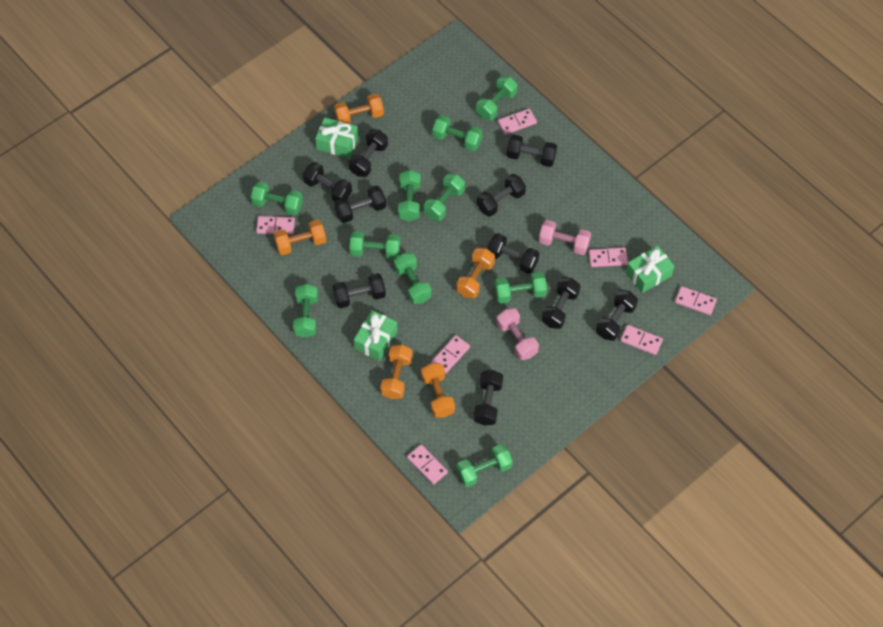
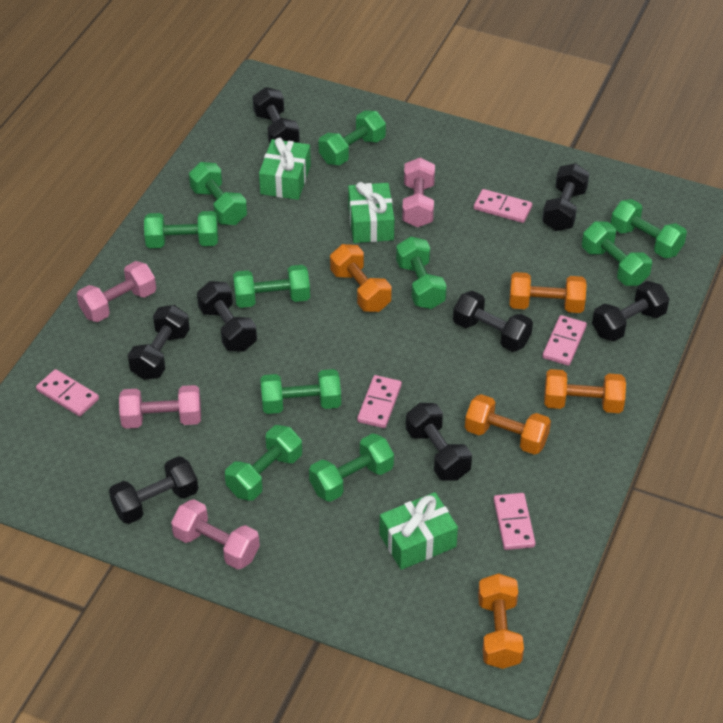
black dumbbell: [303,162,352,201] [333,273,386,308] [334,186,386,223] [349,130,388,177] [473,370,503,426] [477,174,526,217] [487,233,539,274] [507,135,557,167] [541,277,581,329] [596,290,638,341] = 10 -> [109,456,198,524] [128,305,190,380] [197,281,257,352] [253,87,300,143] [406,403,472,481] [453,291,533,352] [542,163,589,231] [592,281,670,341] = 8
pink domino: [256,216,295,235] [407,444,448,485] [432,335,470,373] [498,109,537,135] [589,248,628,267] [620,325,663,355] [675,286,717,315] = 7 -> [36,369,99,416] [357,375,402,428] [474,189,532,223] [494,493,536,550] [542,315,587,366] = 5
pink dumbbell: [496,308,539,360] [539,220,591,255] = 2 -> [77,261,156,322] [119,385,201,429] [171,499,260,570] [402,158,435,228] = 4

